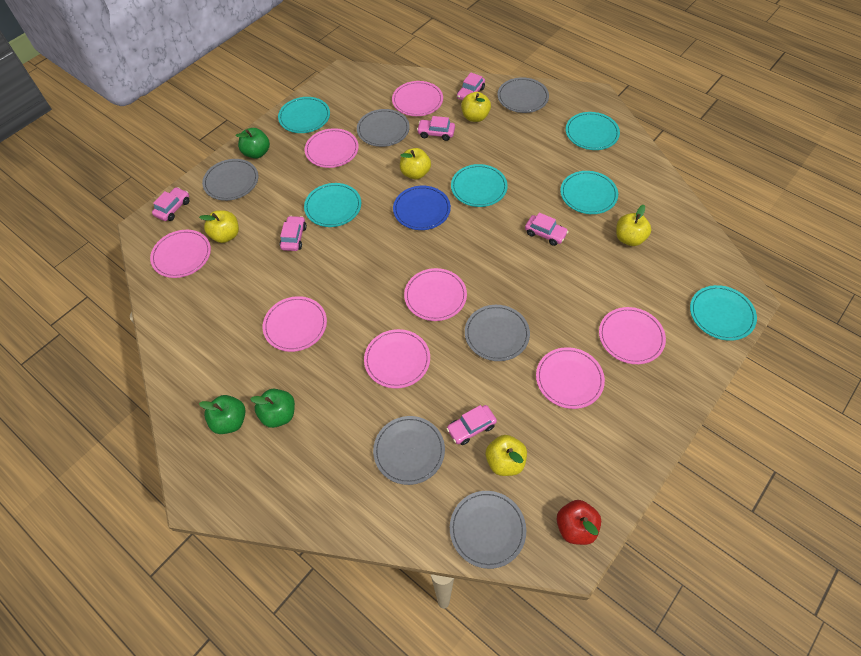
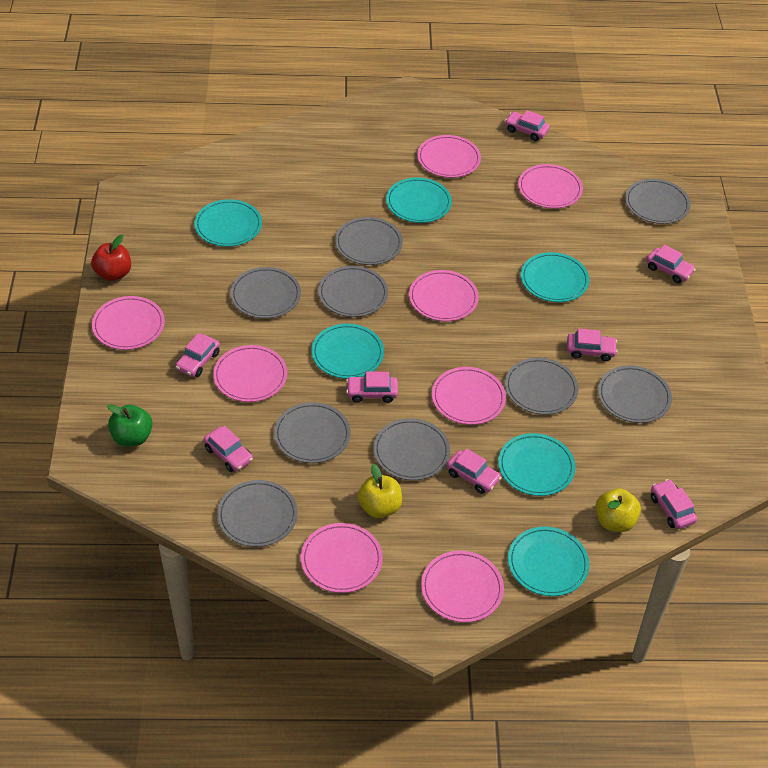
blue plate: [393,186,451,230] = 1 -> none = 0
green apple: [199,395,246,434] [236,128,270,159] [250,389,295,428] = 3 -> [107,404,153,447] = 1
grey plate: [202,159,258,201] [357,109,410,147] [373,416,445,485] [450,491,526,569] [465,305,530,361] [497,77,549,113] = 6 -> [217,480,298,547] [230,267,301,319] [274,402,351,463] [318,266,388,317] [335,217,403,265] [373,419,450,480] [505,358,578,415] [598,365,672,423] [625,179,690,224] = 9
pink car: [152,187,189,221] [280,216,307,251] [417,116,455,141] [446,405,497,445] [457,72,485,100] [525,213,569,246] = 6 -> [175,333,220,377] [204,426,253,472] [346,372,398,403] [447,448,502,494] [505,110,550,141] [567,329,618,361] [646,245,696,283] [651,479,697,529] = 8
yellow apple: [199,210,239,243] [400,148,431,180] [461,92,491,122] [486,435,527,476] [616,205,651,246] = 5 -> [357,464,402,518] [595,488,641,532] = 2

